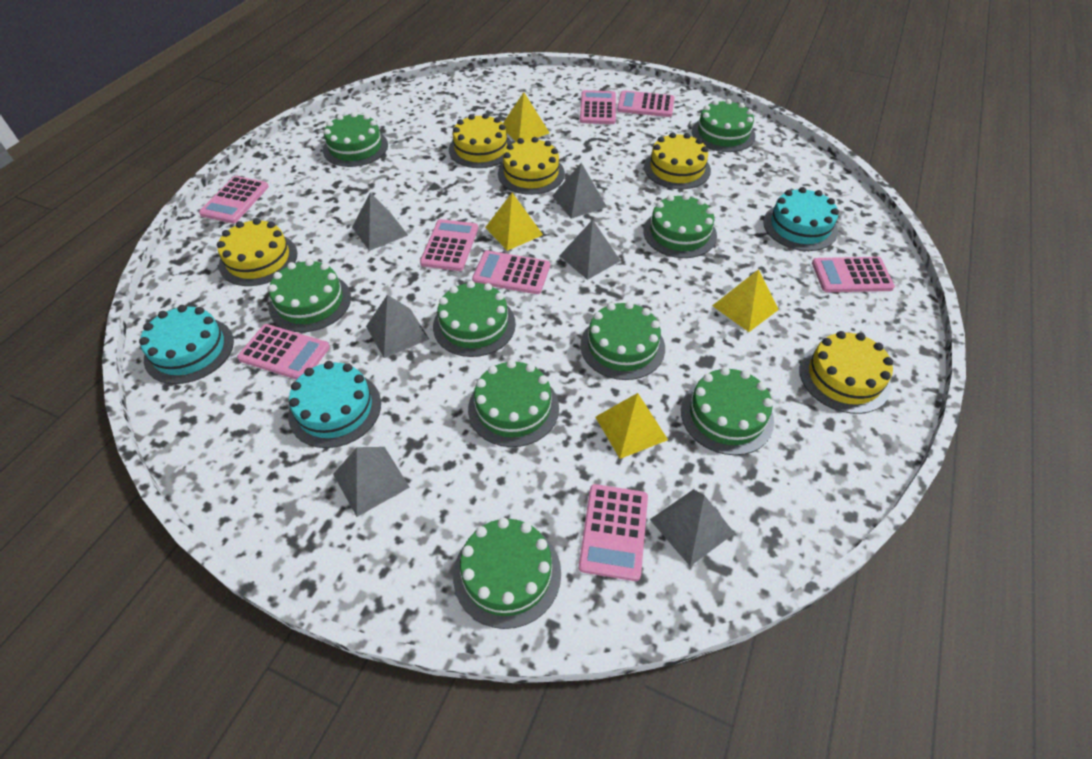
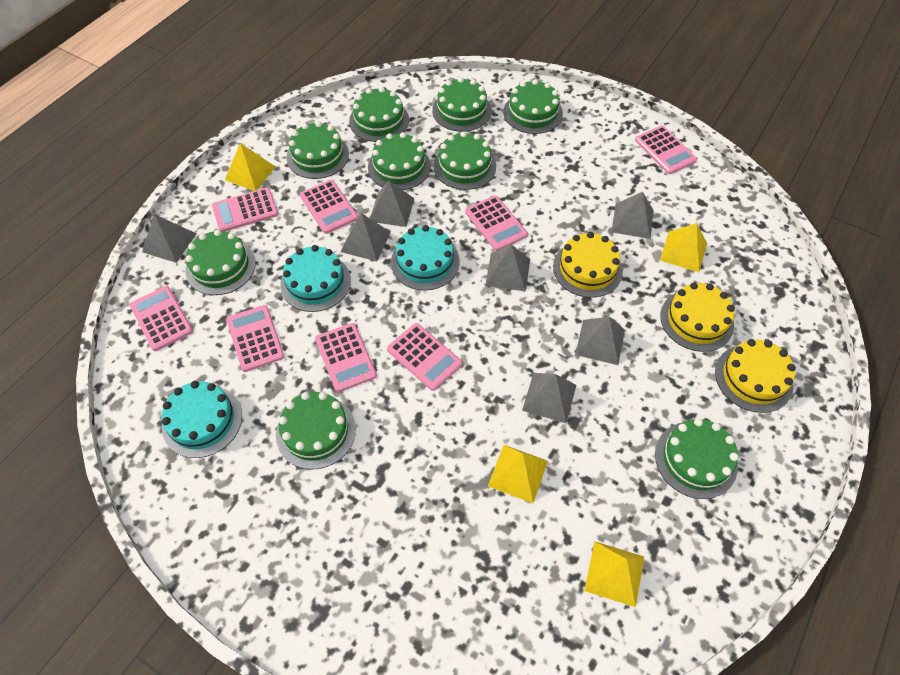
grey pyramid: [333,447,410,517] [352,192,408,251] [366,295,429,358] [552,163,607,219] [559,220,621,280] [650,489,735,566] = 6 -> [142,214,197,263] [340,213,391,261] [370,180,414,227] [485,244,530,291] [522,373,576,423] [575,316,625,365] [612,192,654,239] = 7
yellow cake: [217,218,297,286] [449,113,512,168] [498,137,565,195] [644,132,711,189] [799,331,893,414] = 5 -> [553,232,623,298] [660,282,735,352] [715,339,796,413] = 3

